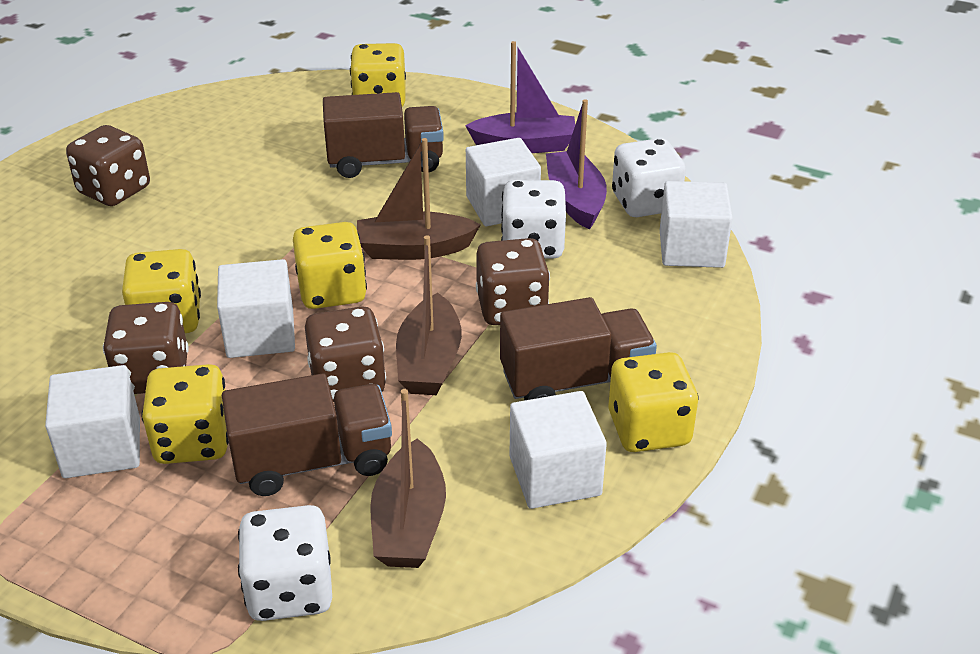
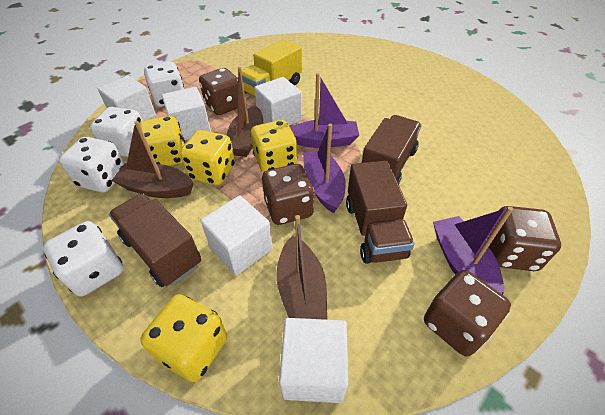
purple boat: [465,41,575,153] [546,99,607,229] = 2 -> [290,73,359,148] [303,124,346,213] [433,206,513,295] = 3
white dice: [238,505,332,621] [501,180,566,259] [612,138,686,217] = 3 -> [43,221,124,296] [59,137,125,193] [90,107,142,157] [144,62,184,107] = 4
yellow dice: [122,249,201,333] [141,364,229,464] [293,222,367,309] [350,43,406,107] [608,352,698,452] = 5 -> [139,116,185,166] [140,294,227,382] [180,130,235,185] [251,120,298,173] = 4
yellow truck: none = 0 -> [242,39,302,98] = 1

